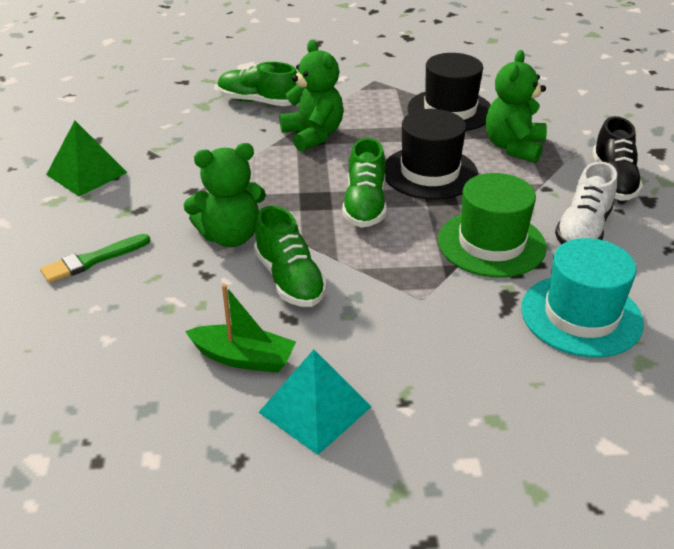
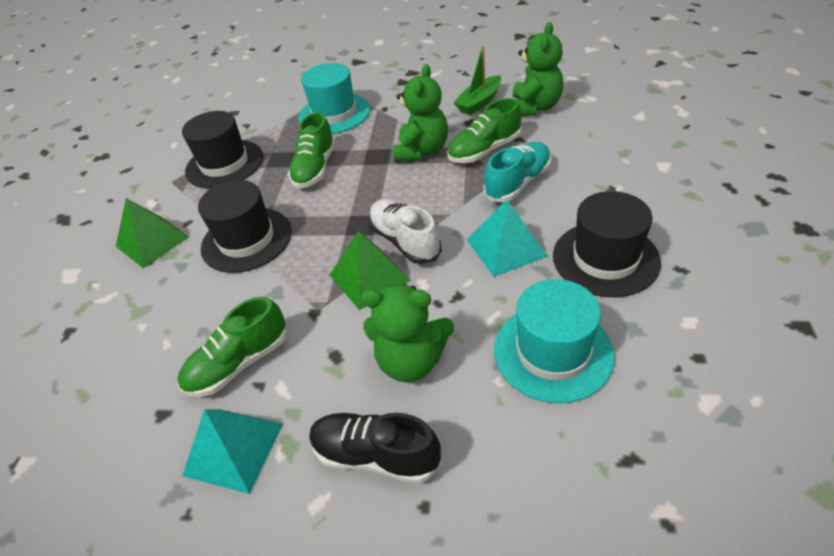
black hat: [385,109,478,200] [407,53,491,131] = 2 -> [182,111,263,189] [198,180,292,273] [553,191,661,297] = 3
green brush: [40,234,150,283] = 1 -> none = 0
green hat: [438,173,547,278] = 1 -> none = 0
green pyramid: [46,121,127,196] = 1 -> [116,198,189,268] [330,231,410,310] = 2
turquoise hat: [521,238,644,358] = 1 -> [298,63,370,134] [494,279,615,403] = 2
turquoise pyramid: [258,349,372,455] = 1 -> [182,409,283,494] [467,200,547,277] = 2
turquoise shoe: none = 0 -> [484,142,551,202] = 1

